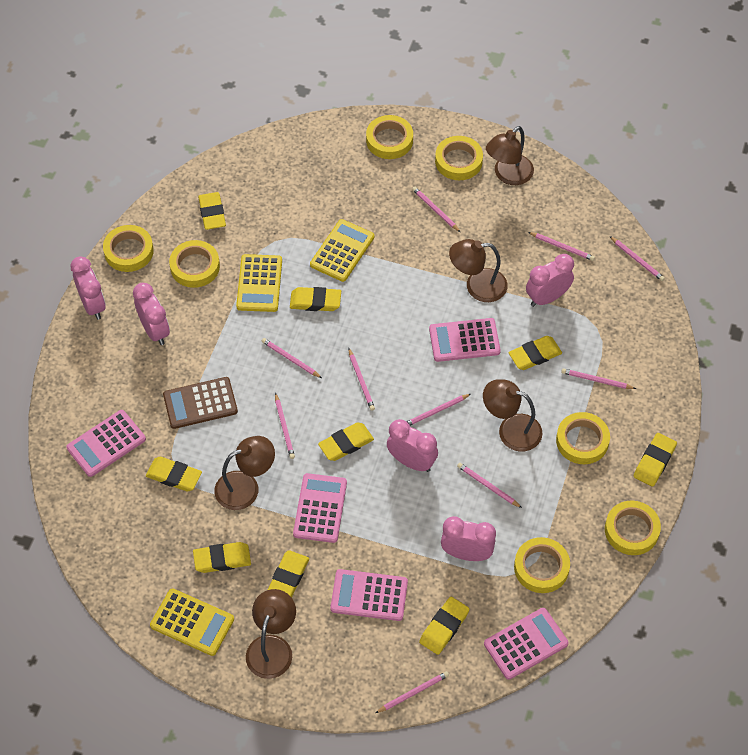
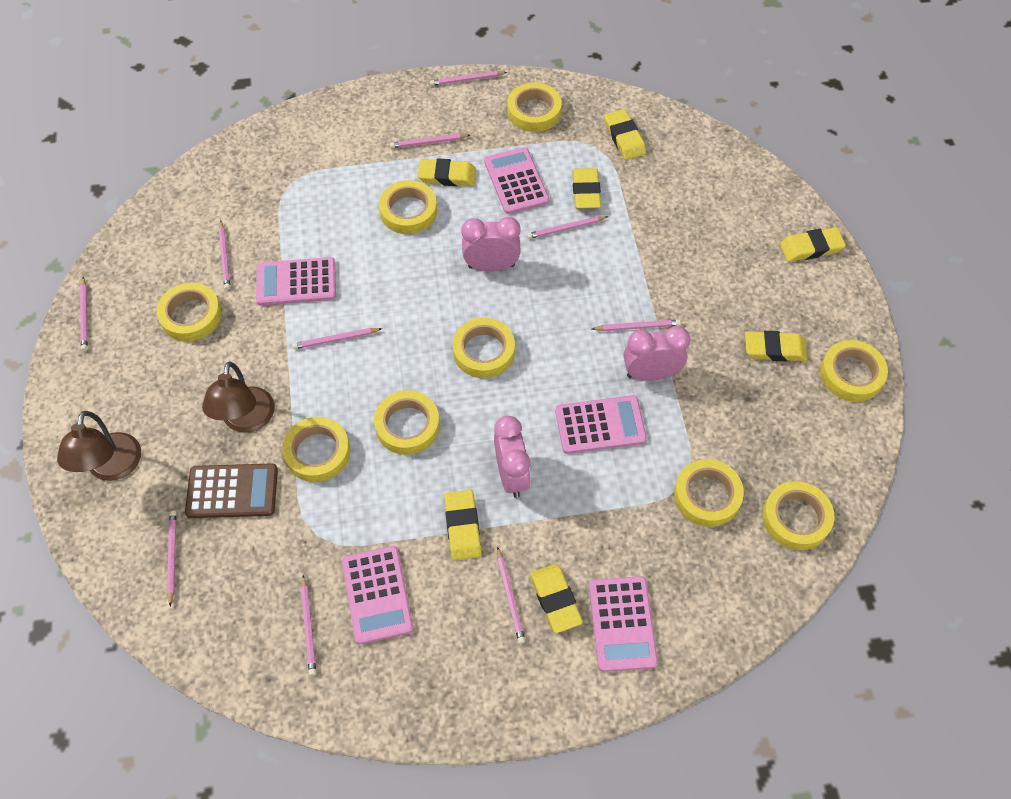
brown lamp: [214,436,275,510] [246,589,296,679] [449,239,508,302] [483,379,542,452] [486,126,534,185] = 5 -> [57,411,141,481] [202,362,275,433] = 2
pink clock: [71,256,106,320] [133,283,170,345] [387,419,438,472] [441,516,496,561] [526,254,574,307] = 5 -> [461,217,521,272] [494,416,531,498] [624,326,690,381] = 3
yellow calculator: [150,588,234,656] [236,254,282,312] [310,219,374,282] = 3 -> none = 0
yellow eraser: [146,457,202,491] [193,542,251,573] [198,192,226,230] [268,550,309,598] [290,287,341,311] [318,422,374,461] [419,597,470,655] [508,336,562,370] [634,433,677,486] = 9 -> [417,158,476,186] [444,490,481,560] [530,564,583,633] [572,168,601,209] [604,109,646,160] [745,331,807,361] [780,227,846,262] = 7
yellow tape: [103,225,154,272] [169,240,220,288] [366,115,413,159] [435,136,483,180] [514,537,570,593] [556,412,610,464] [605,501,661,555] = 7 -> [156,283,222,341] [282,417,350,482] [374,390,440,455] [379,180,437,234] [453,318,515,378] [507,82,562,132] [674,459,744,527] [763,481,834,550] [820,340,888,402] = 9

